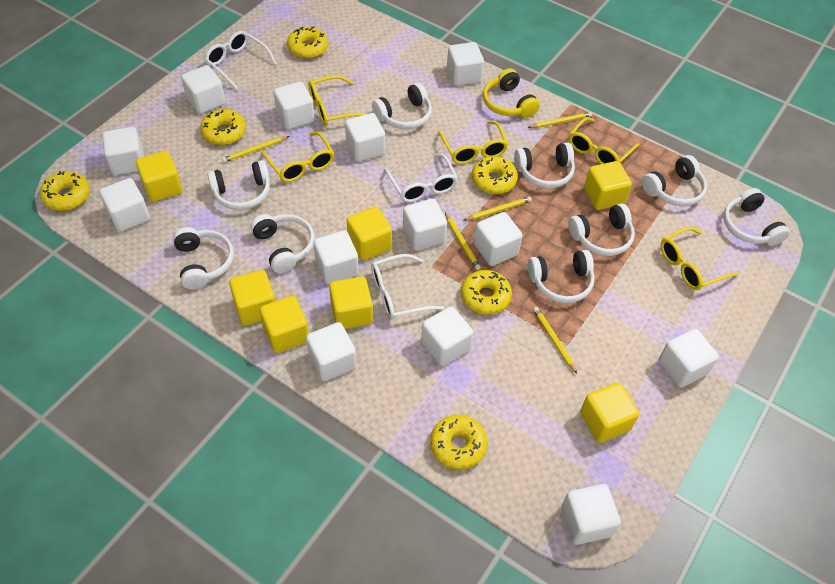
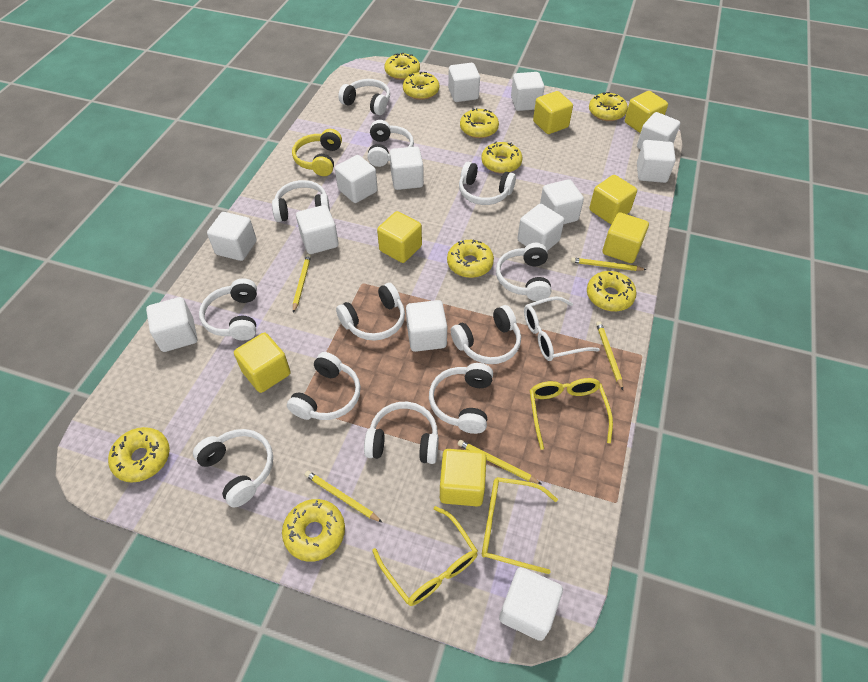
white glasses: [205,31,277,90] [371,254,444,320] [384,154,458,202] = 3 -> [524,296,600,361] = 1
white headphones: [173,227,234,289] [207,160,270,210] [250,214,315,273] [372,83,432,130] [514,142,575,188] [528,250,595,303] [568,203,635,256] [642,155,707,207] [723,188,790,246] = 9 -> [193,429,273,507] [199,278,257,340] [272,180,330,222] [287,352,361,420] [336,283,405,341] [338,79,390,115] [364,402,439,464] [367,120,414,167] [429,363,493,434] [451,305,521,364] [459,162,516,205] [496,243,551,301] = 12
yellow donut: [40,171,90,211] [200,109,246,145] [287,27,328,59] [430,415,488,470] [461,270,512,315] [472,156,518,194] = 6 -> [108,427,170,483] [282,499,345,562] [384,53,420,80] [403,72,440,100] [447,240,494,278] [460,108,499,138] [481,142,523,174] [587,271,637,312] [589,92,628,121] = 9
yellow glasses: [261,132,334,182] [308,75,366,125] [438,121,508,164] [569,117,640,164] [661,227,738,290] = 5 -> [372,506,478,606] [482,477,558,574] [530,378,613,450] = 3

